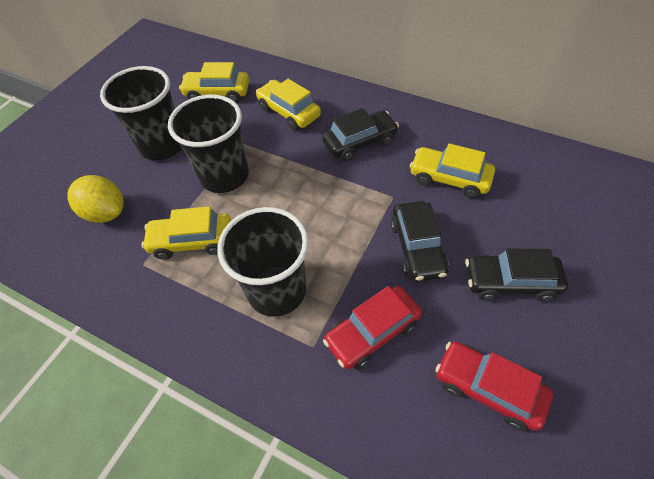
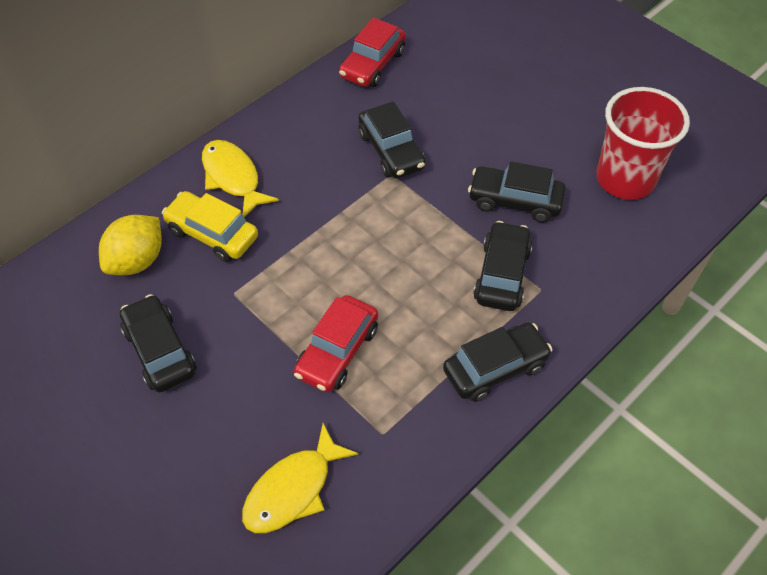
black car: [322,108,399,161] [390,201,448,282] [465,248,568,301] = 3 -> [120,294,196,393] [358,101,425,178] [443,322,553,402] [468,161,566,223] [473,221,532,311] = 5
black cup: [100,66,182,160] [168,95,249,193] [217,207,309,317] = 3 -> none = 0
red cup: none = 0 -> [596,87,690,200] = 1
yellow car: [141,206,231,260] [179,62,249,103] [256,79,321,130] [410,143,495,198] = 4 -> [162,191,258,262] = 1
yellow fish: none = 0 -> [202,140,279,217] [242,423,358,533] = 2

